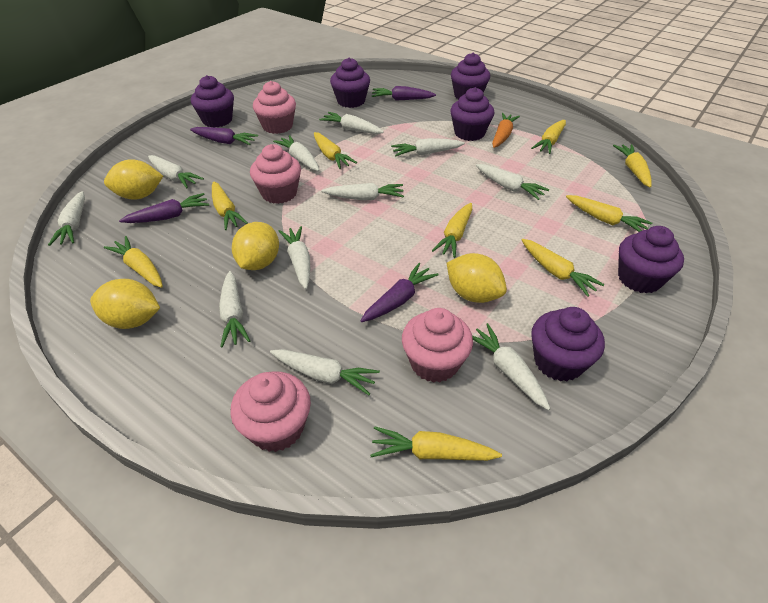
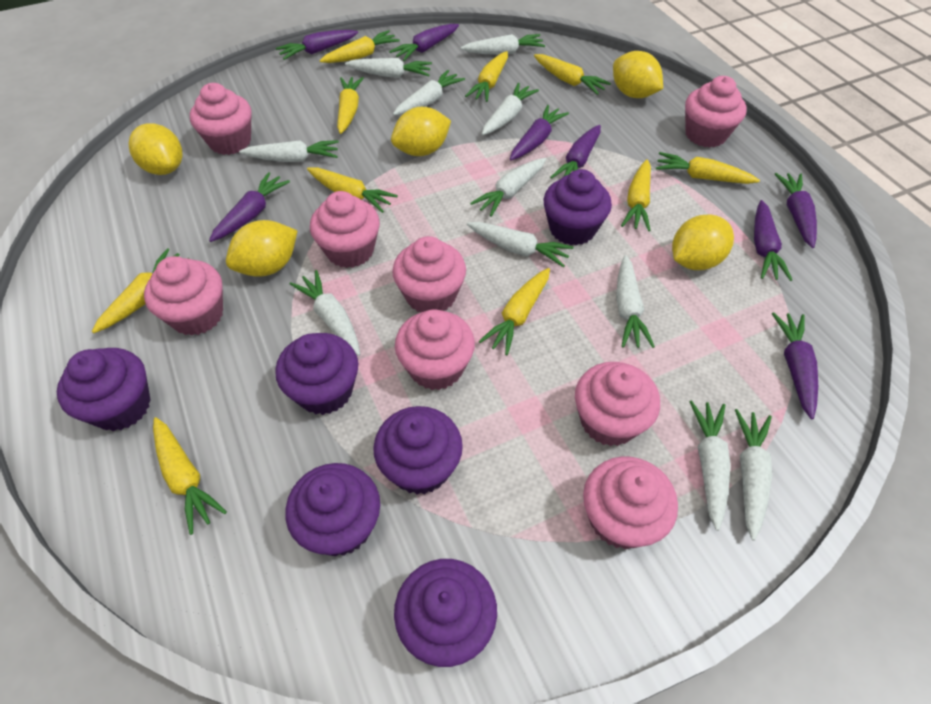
orange carrot: [492,113,520,148] = 1 -> none = 0
pink cupcake: [230,371,311,452] [250,144,301,204] [253,81,296,134] [402,308,473,383] = 4 -> [144,256,223,336] [190,83,252,155] [310,191,380,268] [392,236,466,312] [395,309,475,390] [575,362,660,446] [583,456,678,549] [685,76,746,148] = 8
purple carrot: [119,193,209,223] [190,127,258,145] [360,263,439,322] [372,86,436,100] = 4 -> [209,172,290,242] [276,30,358,60] [389,24,459,61] [510,105,569,160] [550,125,601,179] [754,200,792,281] [772,312,818,419] [775,173,817,248] = 8
yellow carrot: [104,236,163,288] [212,182,248,230] [314,132,357,169] [370,426,502,461] [432,203,472,258] [522,239,605,297] [531,120,566,154] [566,195,652,232] [613,144,652,187] = 9 -> [92,248,190,333] [153,417,227,535] [307,167,398,213] [319,30,400,63] [337,77,364,134] [465,51,508,102] [479,268,550,355] [534,54,611,95] [621,159,651,231] [656,152,760,184] = 10
yellow lemon: [90,279,160,329] [104,159,163,200] [232,222,279,270] [447,253,507,303] = 4 -> [128,123,183,175] [226,220,297,277] [391,107,451,156] [613,51,663,98] [672,214,734,270] = 5

